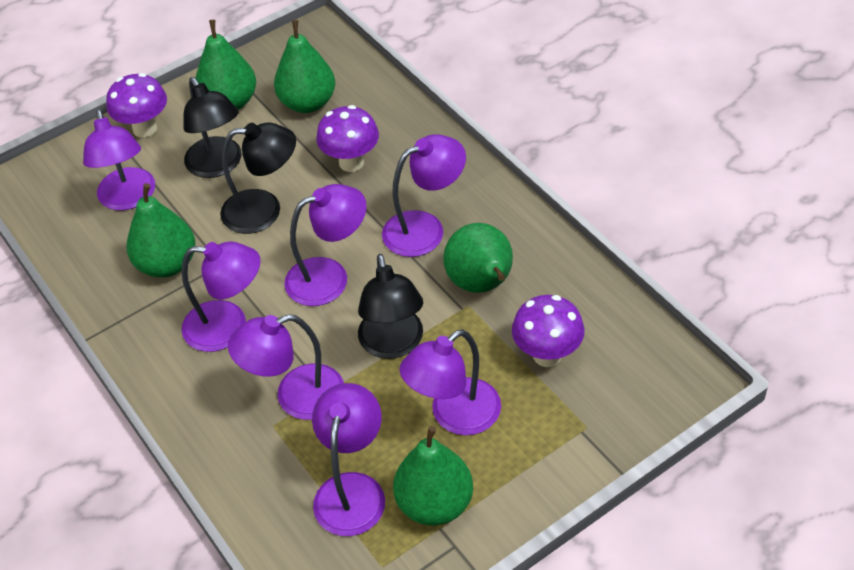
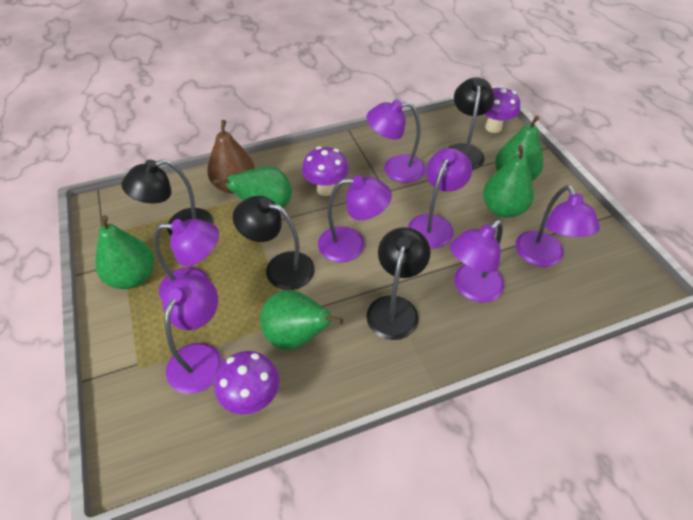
black lamp: [183,77,242,178] [220,122,296,234] [358,254,423,359] = 3 -> [122,159,213,236] [233,196,315,290] [366,227,430,340] [448,77,494,170] = 4
brown pear: none = 0 -> [207,120,255,193] = 1

